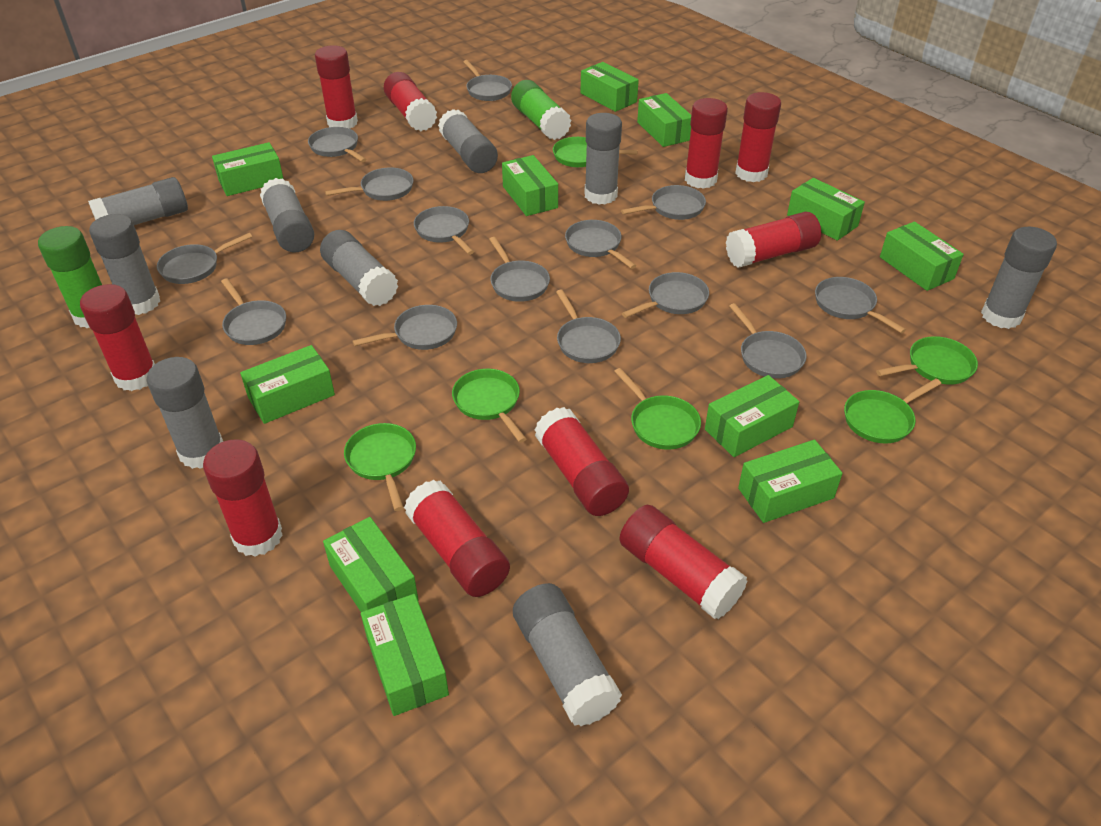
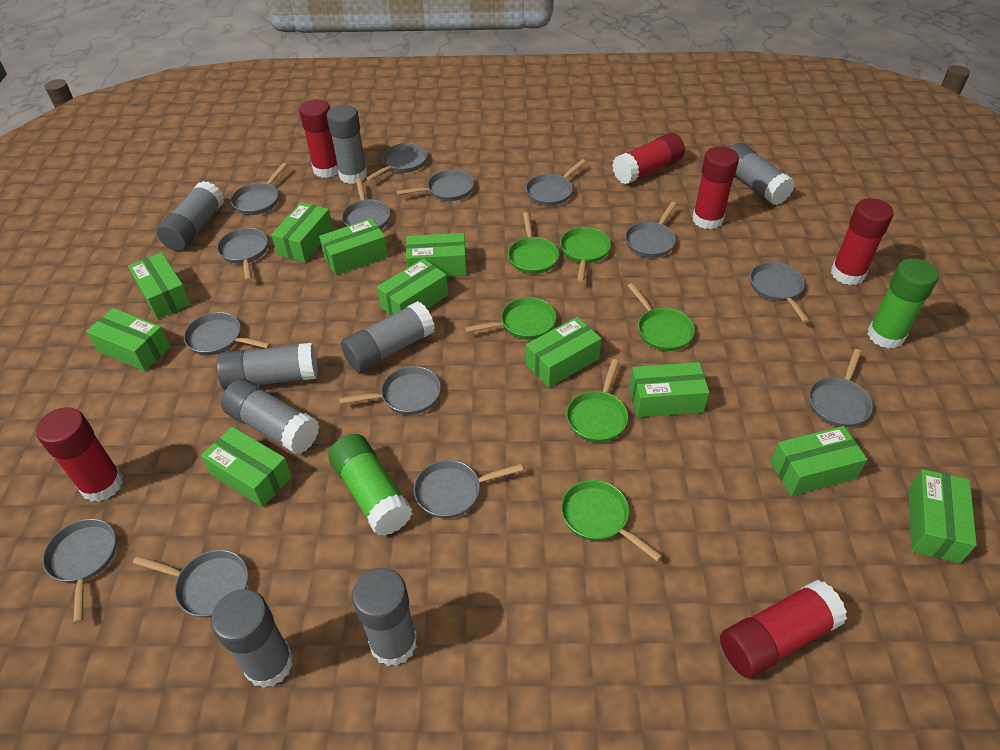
grey glue stick: [88,177,188,225] [89,214,160,315] [146,357,223,469] [260,178,314,252] [320,230,398,306] [438,109,498,173] [513,583,622,726] [584,113,622,205] [981,227,1057,329] = 9 -> [156,181,224,251] [211,589,293,688] [217,343,318,390] [221,379,319,454] [327,105,368,184] [341,301,435,372] [352,568,417,666] [730,143,795,205] = 8
red glue stick: [80,284,155,391] [203,439,283,557] [315,45,358,129] [384,72,437,131] [404,480,510,597] [534,407,629,516] [619,505,748,619] [685,98,728,189] [726,212,821,268] [735,92,781,182] = 10 -> [36,407,123,502] [299,99,338,178] [612,133,685,185] [692,146,739,230] [720,580,847,678] [831,198,894,285] = 6

